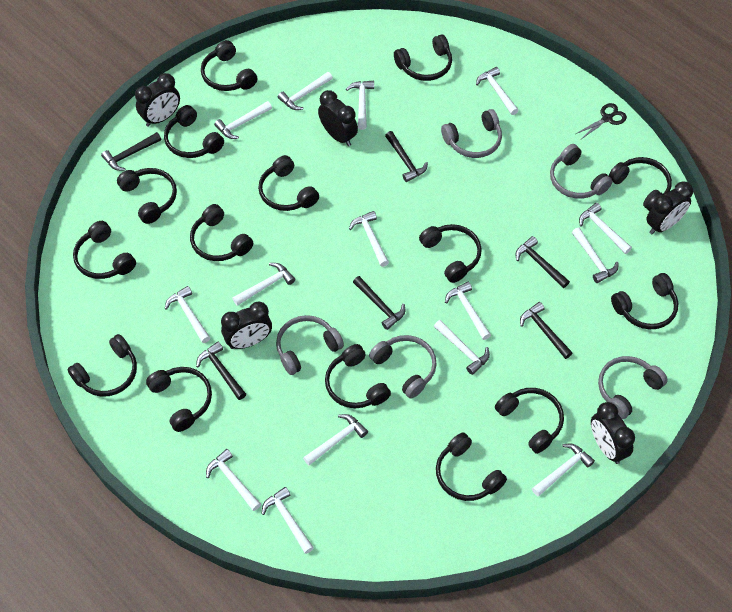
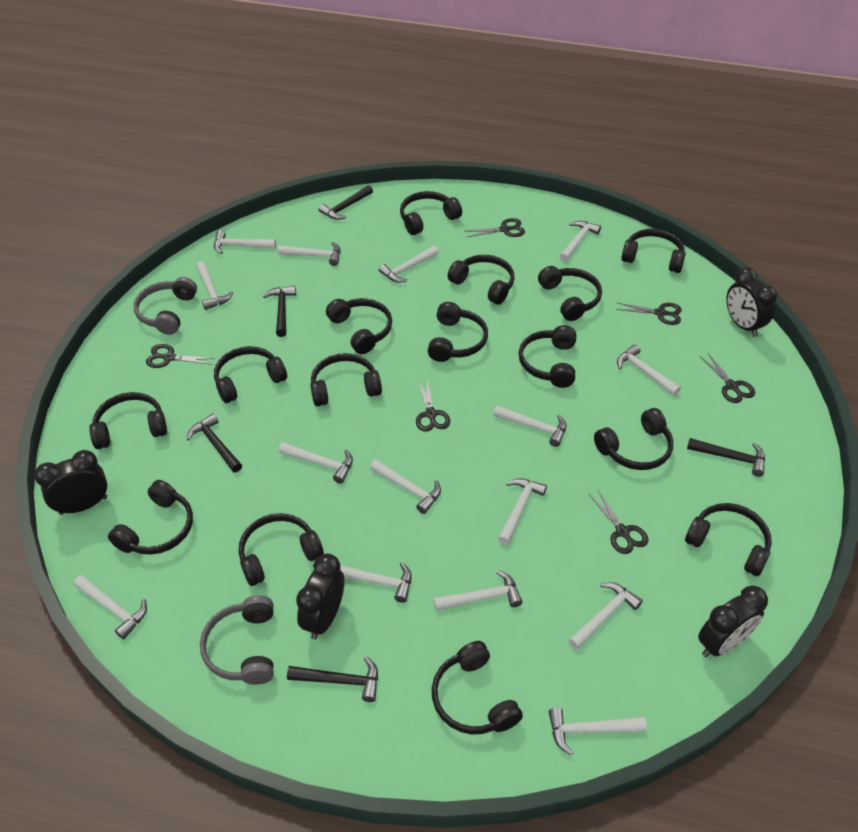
black clock: [135,73,180,127] [221,302,272,349] [318,90,358,146] [591,402,635,464] [646,181,693,234] = 5 -> [34,450,107,515] [296,553,344,639] [698,586,768,657] [726,267,777,337] = 4
black hammer: [101,132,161,171] [196,342,246,400] [353,276,405,330] [385,131,428,182] [515,236,570,288] [520,302,572,359] = 6 -> [187,413,242,472] [263,286,296,337] [287,656,378,702] [319,185,373,220] [687,438,765,477] = 5
black scissors: [576,103,627,139] = 1 -> [146,344,216,368] [416,378,450,432] [467,218,525,237] [589,490,649,554] [616,303,682,325] [700,353,755,403] = 6
grey headphones: [276,315,344,375] [369,335,437,399] [441,109,502,158] [550,144,613,199] [598,356,668,419] = 5 -> [134,277,197,335] [200,595,274,685] = 2

